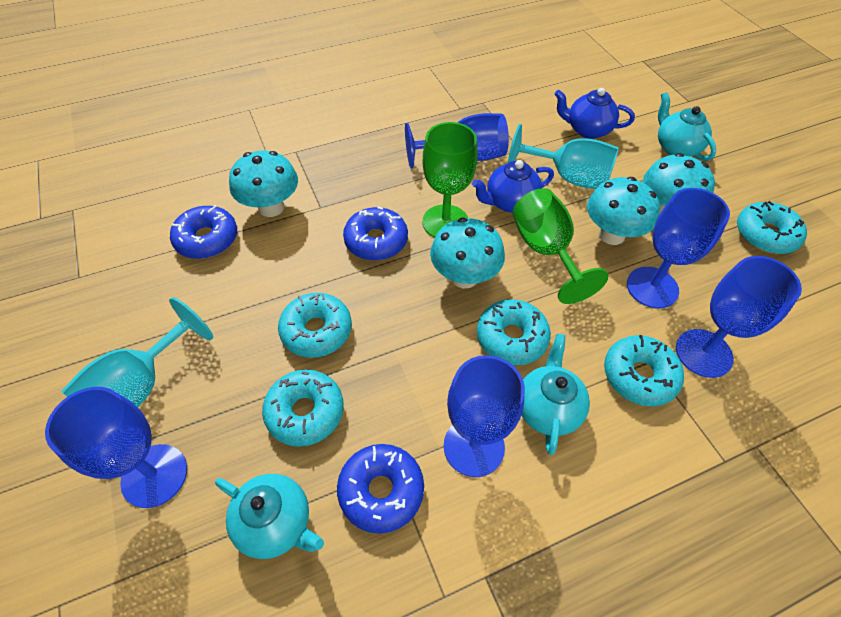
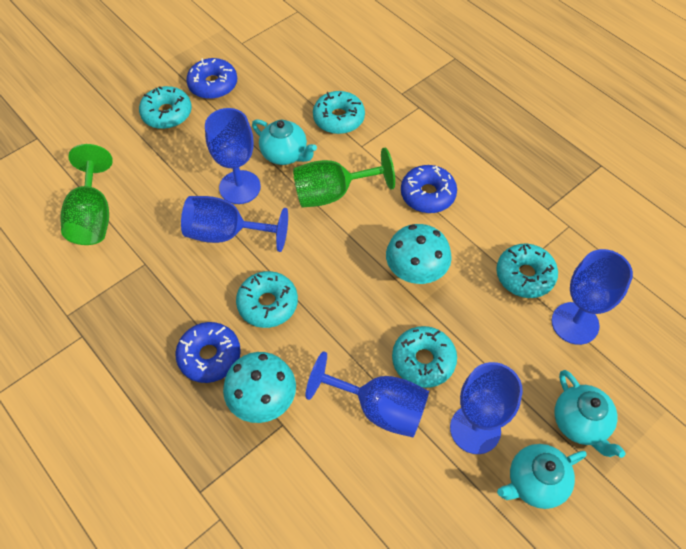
blue teapot: [472,160,554,213] [555,88,635,139] = 2 -> none = 0
turquoise goblet: [61,297,213,407] [508,124,619,189] = 2 -> none = 0
turquoise mushroom: [229,151,298,217] [430,218,505,288] [587,177,660,245] [643,153,715,215] = 4 -> [223,352,296,423] [386,224,452,284] = 2

